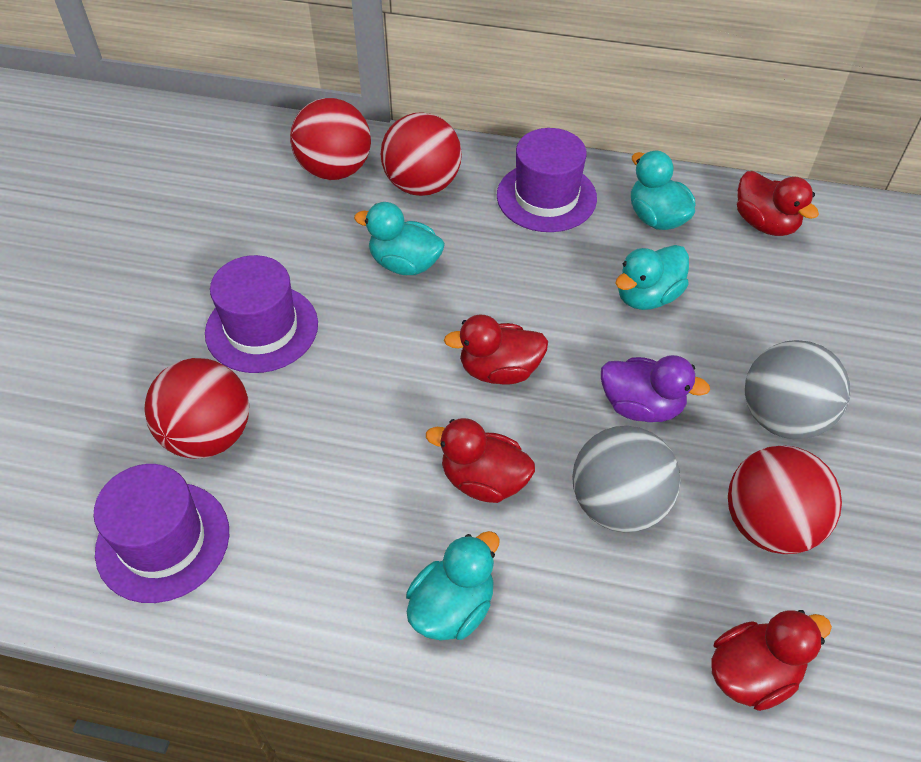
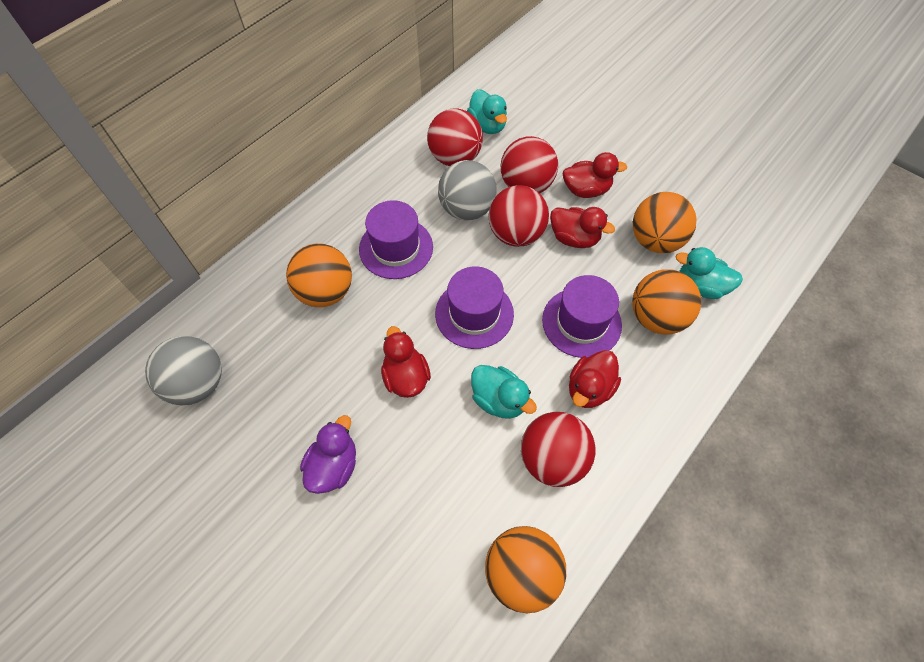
orange ball: none = 0 -> [286,243,352,307] [485,526,566,613] [632,269,701,335] [633,192,697,253] = 4
turquoise duck: [354,202,445,275] [406,531,499,641] [616,245,689,310] [631,151,695,230] = 4 -> [467,89,507,134] [471,365,537,419] [676,247,743,299] = 3

